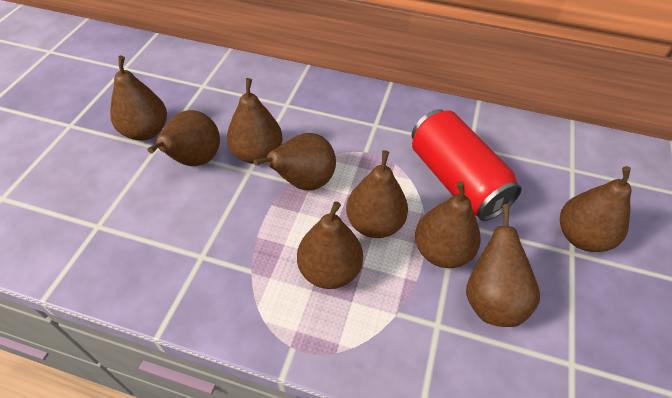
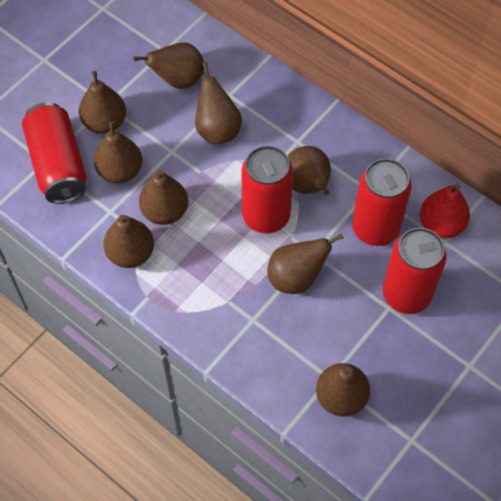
red can: [412,109,522,221] = 1 -> [22,102,87,204] [241,146,293,233] [352,158,412,246] [383,227,447,314] = 4
red pear: none = 0 -> [420,184,470,238] = 1

